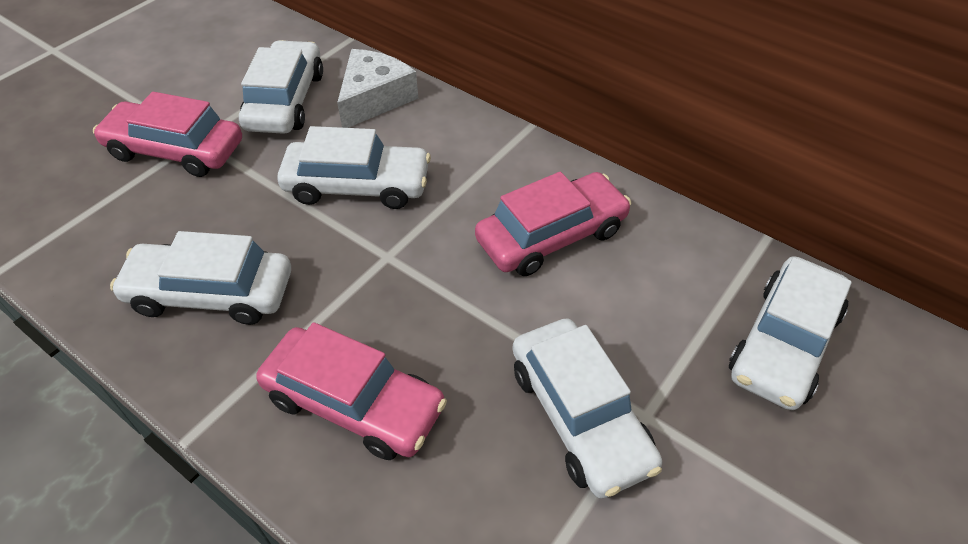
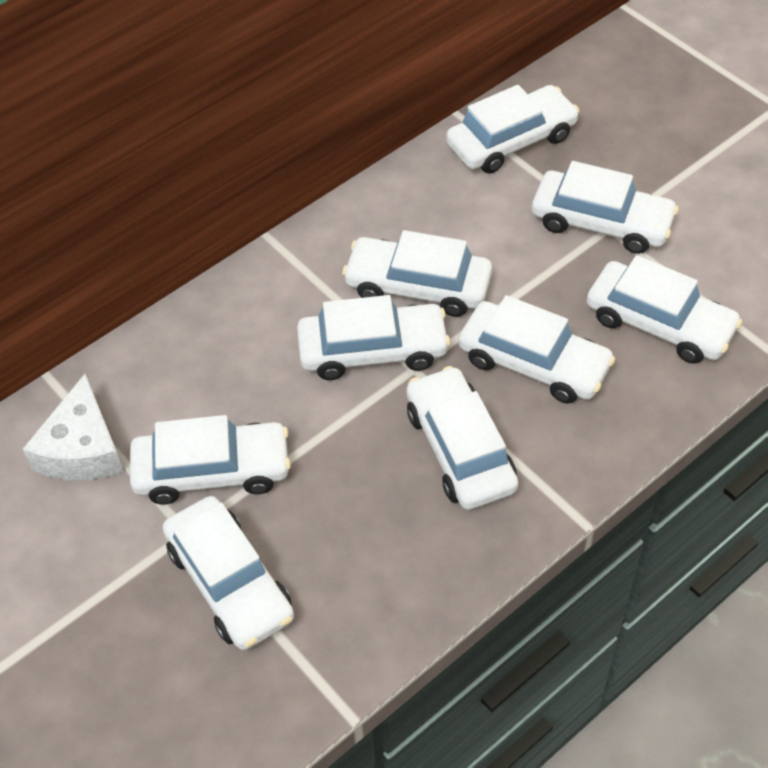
pink car: [93,92,242,177] [256,322,447,460] [475,172,631,276] = 3 -> none = 0
white car: [110,231,291,325] [239,40,323,134] [277,126,431,209] [513,318,662,499] [729,256,852,410] = 5 -> [130,415,291,504] [163,496,294,650] [297,295,450,380] [342,230,492,317] [407,366,518,510] [446,85,579,173] [458,295,615,403] [532,161,679,254] [587,255,743,363] = 9

